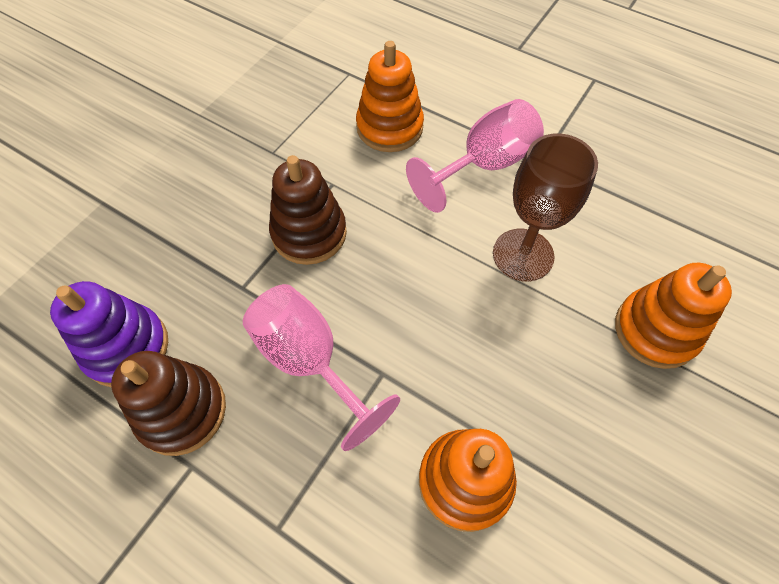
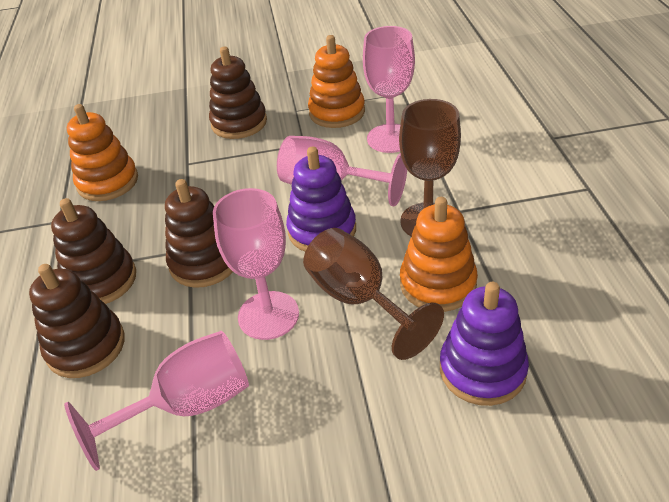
brown goblet: [493,134,598,282] = 1 -> [303,228,444,360] [399,99,461,237] = 2
brown stacking toy: [111,351,226,456] [269,155,347,265] = 2 -> [29,264,125,378] [51,198,136,304] [165,179,233,288] [209,46,267,139] = 4
pink goblet: [243,284,400,451] [406,99,544,213] = 2 -> [64,331,249,471] [213,188,299,340] [277,136,407,206] [363,26,415,153] = 4
purple stacking toy: [50,281,168,387] = 1 -> [286,147,356,251] [440,282,529,406] = 2

